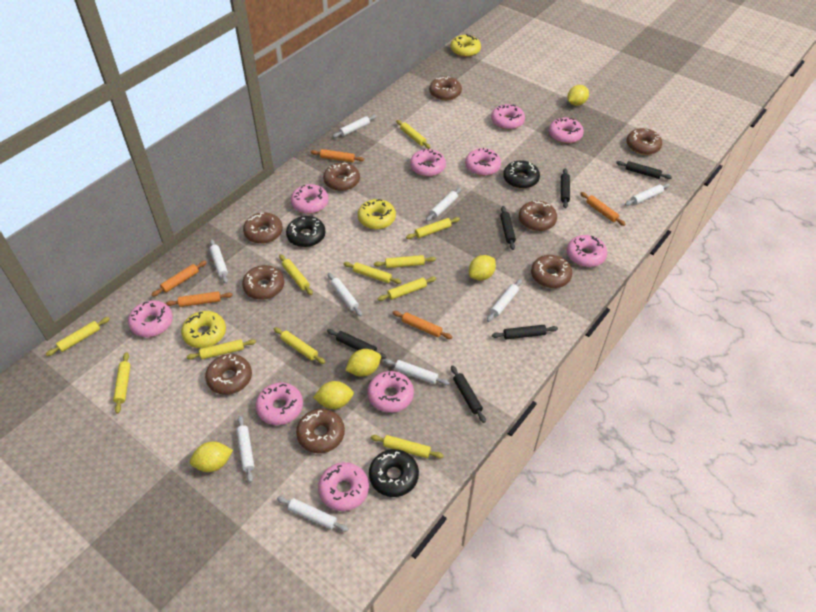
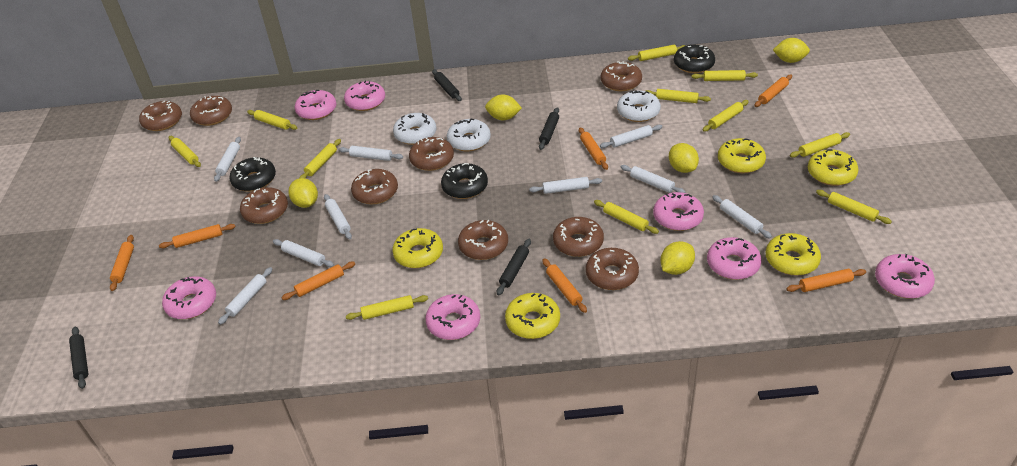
black rolling pin: [327,329,387,359] [451,365,486,423] [492,325,558,339] [500,206,516,250] [561,168,570,208] [616,161,672,179] = 6 -> [69,327,88,389] [432,69,462,101] [497,239,531,295] [539,107,559,150] = 4
orange rolling pin: [152,261,207,296] [166,292,233,307] [311,149,364,162] [392,311,452,339] [580,192,626,226] = 5 -> [110,235,134,291] [159,224,235,248] [281,262,355,300] [542,258,587,313] [579,127,608,170] [754,75,792,107] [786,269,866,292] = 7
pink donut: [128,301,173,337] [256,382,303,425] [291,184,329,214] [318,462,369,511] [367,371,414,413] [410,148,446,177] [465,148,501,176] [491,104,525,130] [549,117,584,144] [567,235,607,267] = 10 -> [162,276,216,319] [295,90,336,120] [344,81,385,111] [425,294,480,340] [653,192,704,231] [707,237,761,280] [875,254,935,299] = 7
white donut: none = 0 -> [393,113,436,145] [447,119,491,151] [617,90,661,122] = 3
yellow donut: [181,311,226,348] [358,199,396,229] [451,34,481,57] = 3 -> [392,228,443,268] [505,293,560,339] [718,138,766,173] [766,233,821,276] [808,149,859,186] = 5

